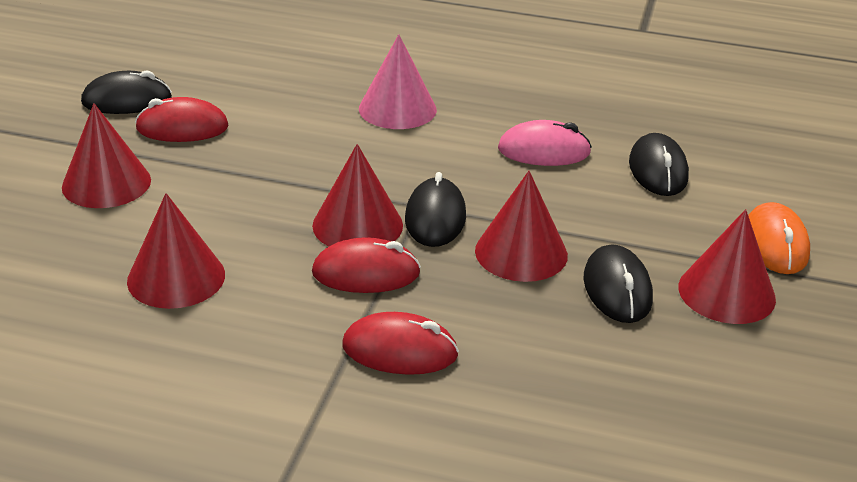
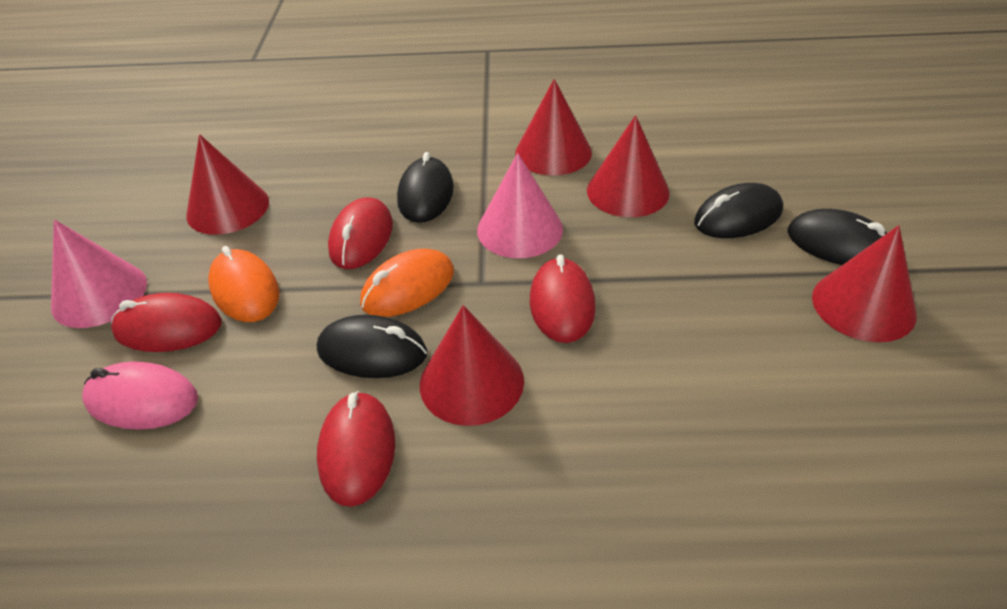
orange mouse: [748,202,810,274] = 1 -> [208,246,279,322] [360,249,454,317] = 2
pink cone: [359,34,437,129] = 1 -> [51,219,147,328] [477,153,563,258] = 2
red mouse: [135,97,229,142] [312,237,421,293] [342,312,459,375] = 3 -> [111,293,222,352] [317,391,395,507] [328,197,393,269] [530,254,596,343] = 4

